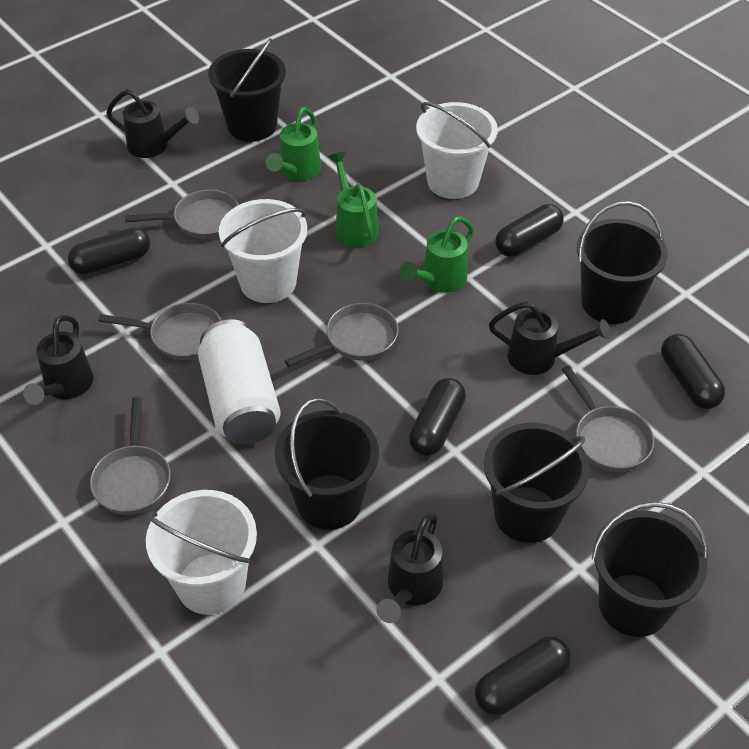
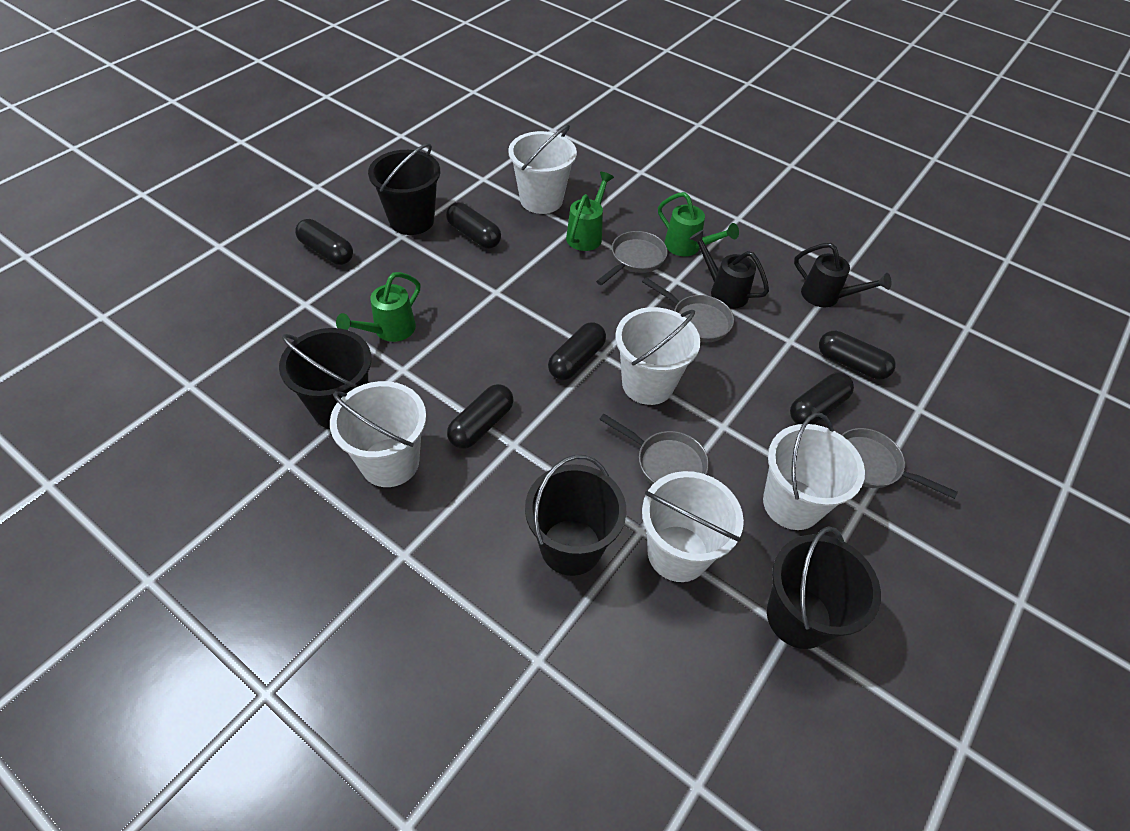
black bucket: [208,38,286,142] [275,398,379,530] [484,423,590,543] [577,201,668,324] [592,502,708,637] = 5 -> [279,328,372,429] [368,143,440,235] [525,455,626,576] [767,526,881,649] = 4
black capsule: [68,227,150,275] [409,378,466,456] [475,636,571,715] [495,204,564,257] [661,334,725,409] = 5 -> [295,219,353,265] [446,203,501,249] [447,384,514,449] [548,322,606,380] [790,373,854,424] [819,331,896,379] = 6
black watering can: [23,315,93,405] [106,89,199,158] [376,513,443,623] [489,301,611,375] = 4 -> [689,230,769,309] [794,243,892,307] = 2
grey pan: [90,397,171,515] [99,303,221,360] [125,190,239,239] [285,303,398,367] [562,366,654,472] = 5 -> [596,231,668,285] [599,414,709,485] [642,277,734,342] [842,428,958,499] = 4
white bucket: [146,490,257,615] [219,199,307,303] [416,102,498,199] = 3 -> [330,381,426,487] [508,125,577,214] [615,307,701,405] [642,471,744,582] [763,413,865,530] = 5
white can: [198,319,281,445] = 1 -> none = 0

